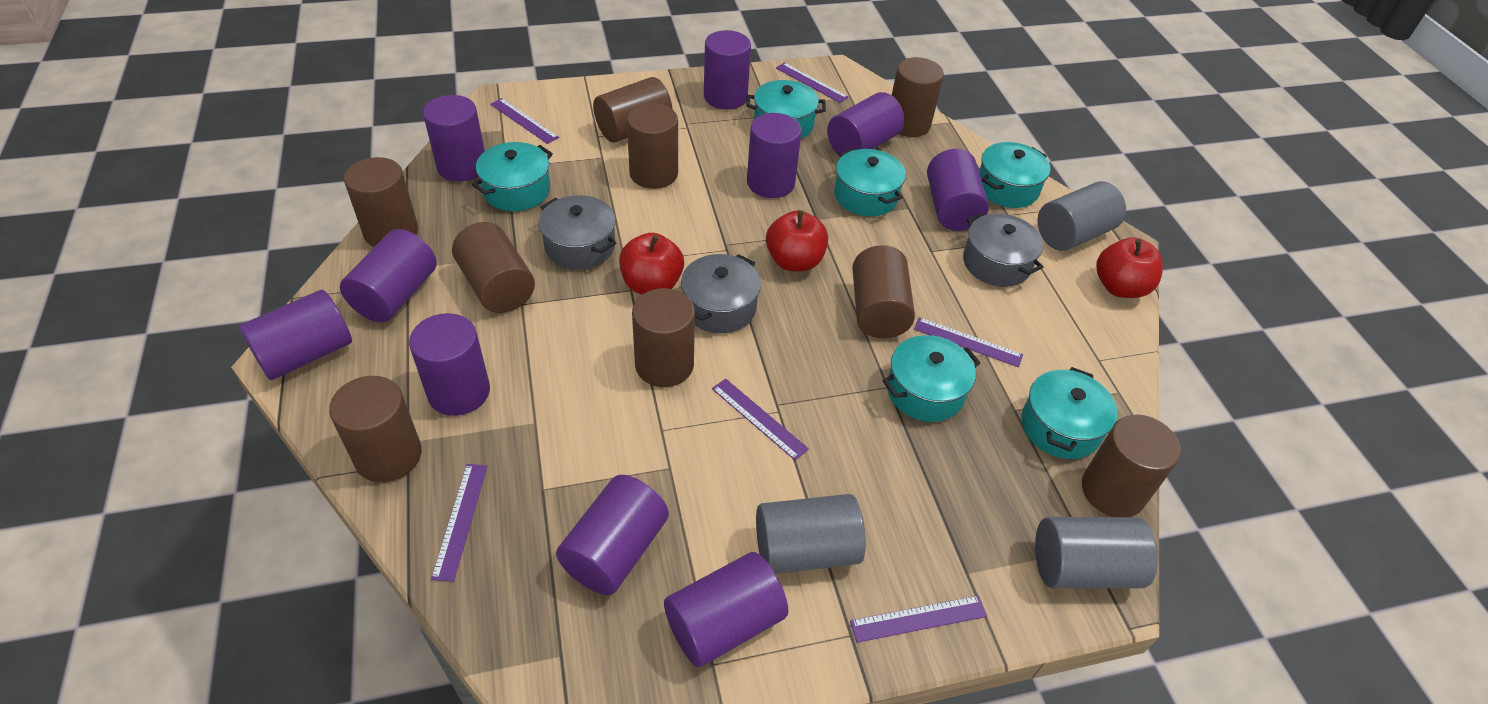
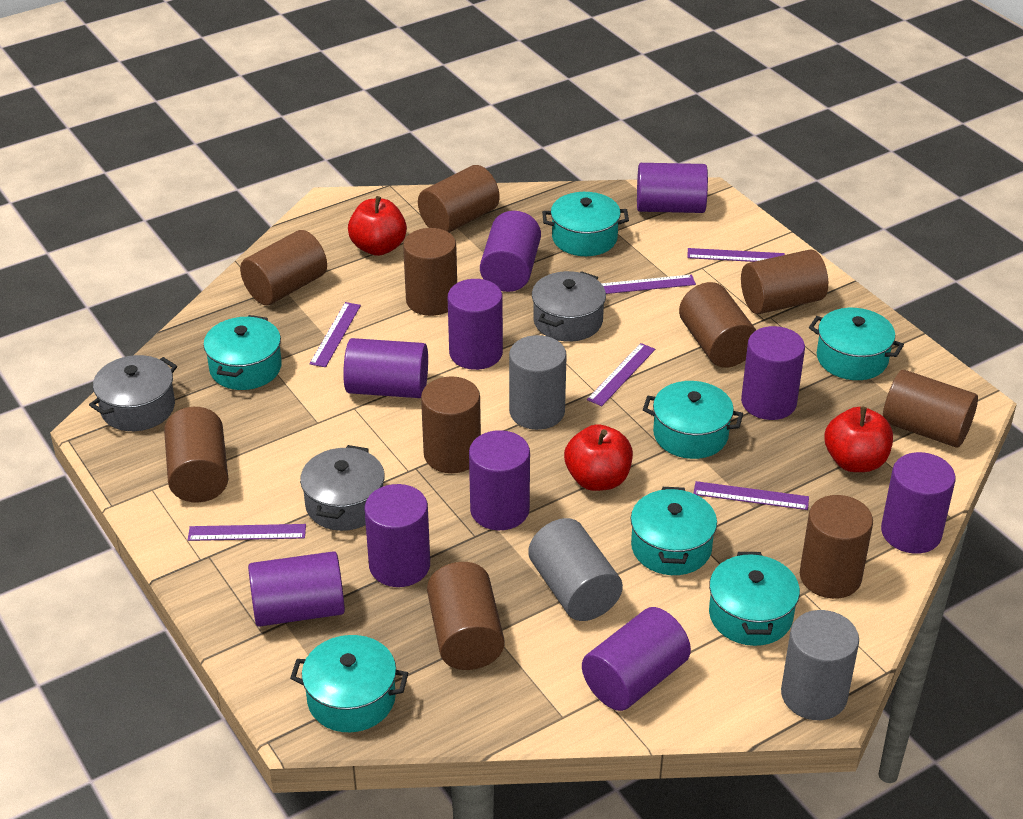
brown cylinder: [329,376,422,483] [344,157,418,247] [452,222,535,313] [593,77,672,143] [627,103,678,189] [632,288,695,387] [852,245,915,338] [892,57,944,137] [1082,415,1181,517] = 9 -> [164,407,228,502] [240,230,327,305] [403,228,457,316] [418,165,500,233] [421,377,481,473] [427,562,505,670] [679,282,756,368] [741,249,828,314] [800,495,873,599] [883,370,978,447] = 10
turquoise pot: [472,142,553,211] [746,80,826,139] [834,148,906,216] [882,335,980,422] [979,142,1050,208] [1021,367,1117,459] = 6 -> [203,315,282,390] [290,635,408,732] [542,192,629,256] [631,487,717,575] [643,381,743,459] [709,552,800,646] [809,308,904,380] = 7

